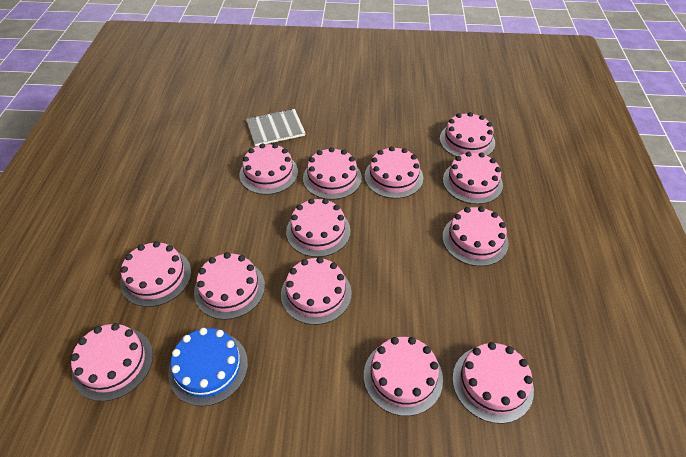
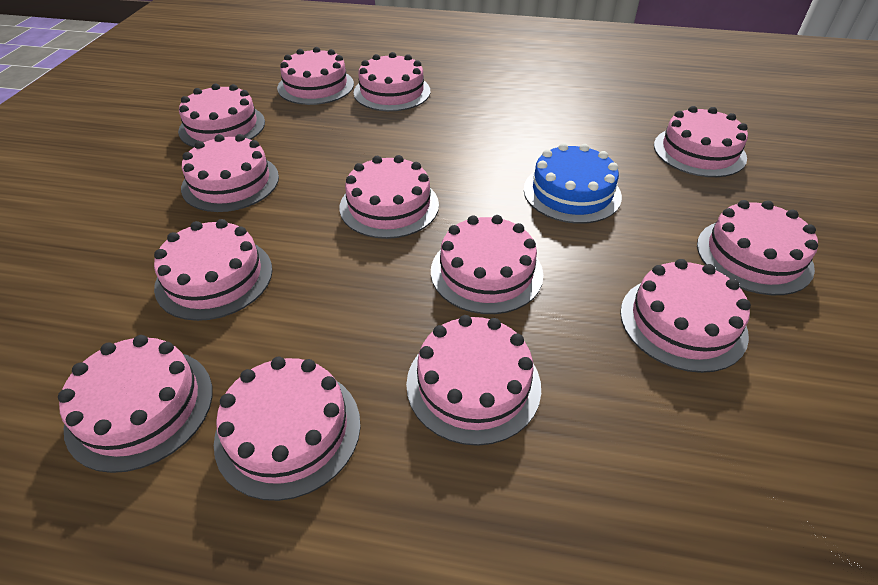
grey notebook: [246,109,305,146] = 1 -> none = 0

